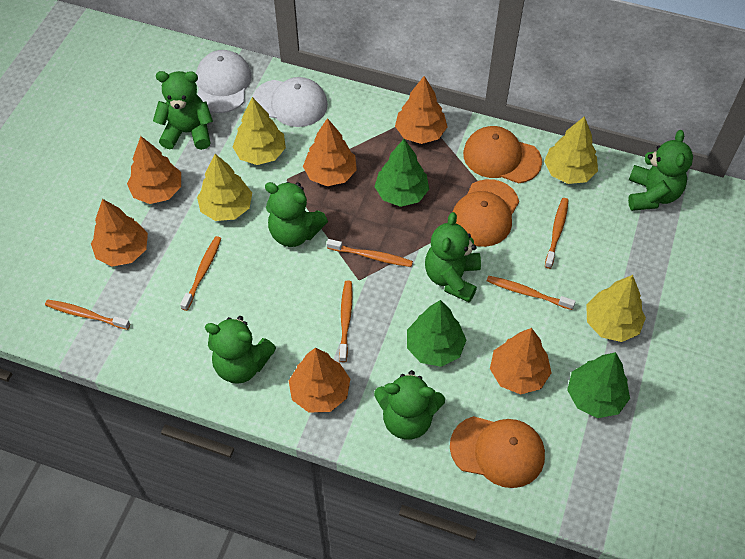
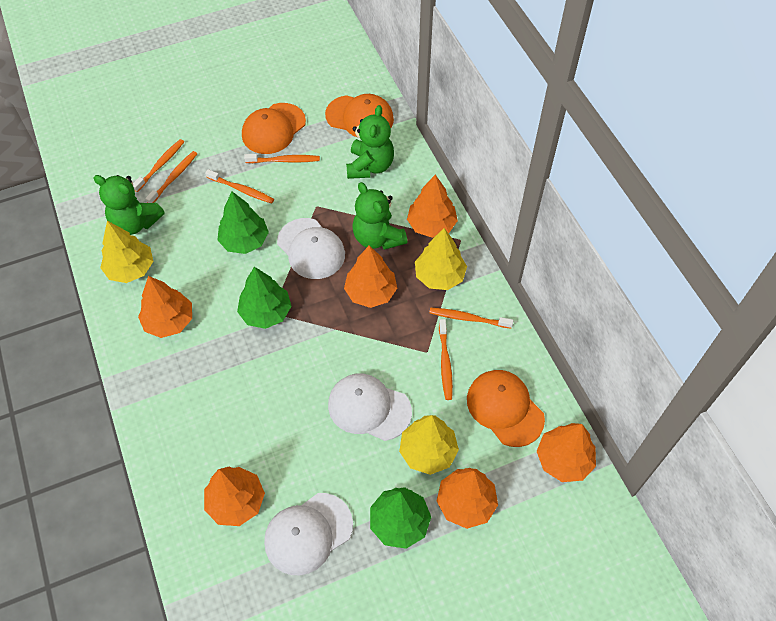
green teddy bear: [153,71,213,150] [205,316,276,384] [265,182,328,247] [374,370,445,440] [425,212,481,302] [628,130,693,211] = 6 -> [93,175,165,235] [346,105,394,179] [352,182,407,250] = 3
white cap: [196,50,252,113] [252,77,328,127] = 2 -> [264,493,353,575] [277,218,345,279] [328,373,412,441] = 3
yellow tree: [197,154,252,221] [233,97,286,165] [544,116,598,184] [586,275,646,342] = 4 -> [100,221,153,283] [399,415,459,475] [415,228,467,290] = 3

